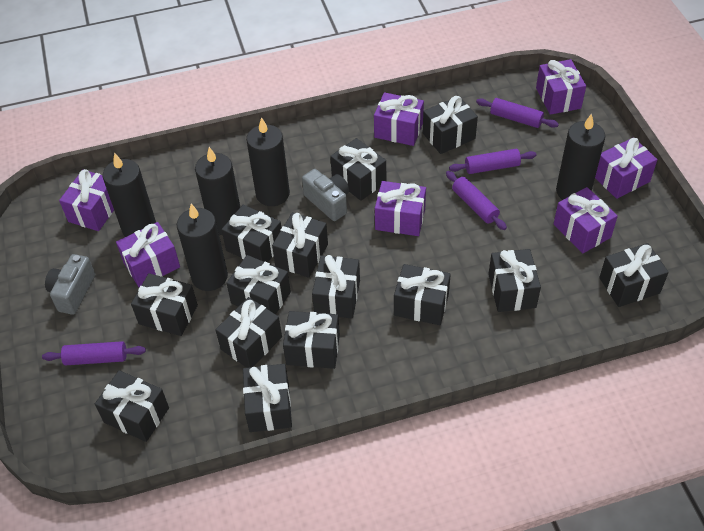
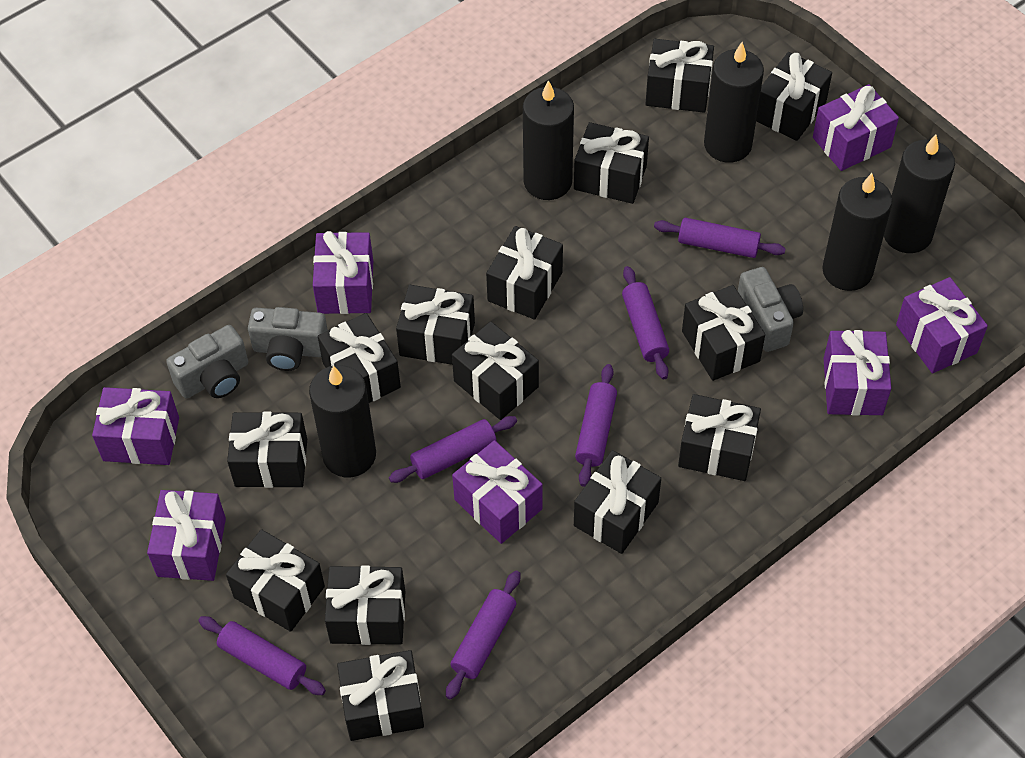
grey camera: [45,254,95,315] [302,169,349,221] = 2 -> [166,325,248,398] [248,307,328,371] [738,267,803,352] = 3
purple rolling pin: [42,341,146,366] [446,171,507,230] [449,149,537,174] [476,98,559,128] = 4 -> [198,616,326,695] [389,416,517,483] [446,570,520,699] [575,364,617,487] [622,266,669,380] [654,218,786,258] = 6

